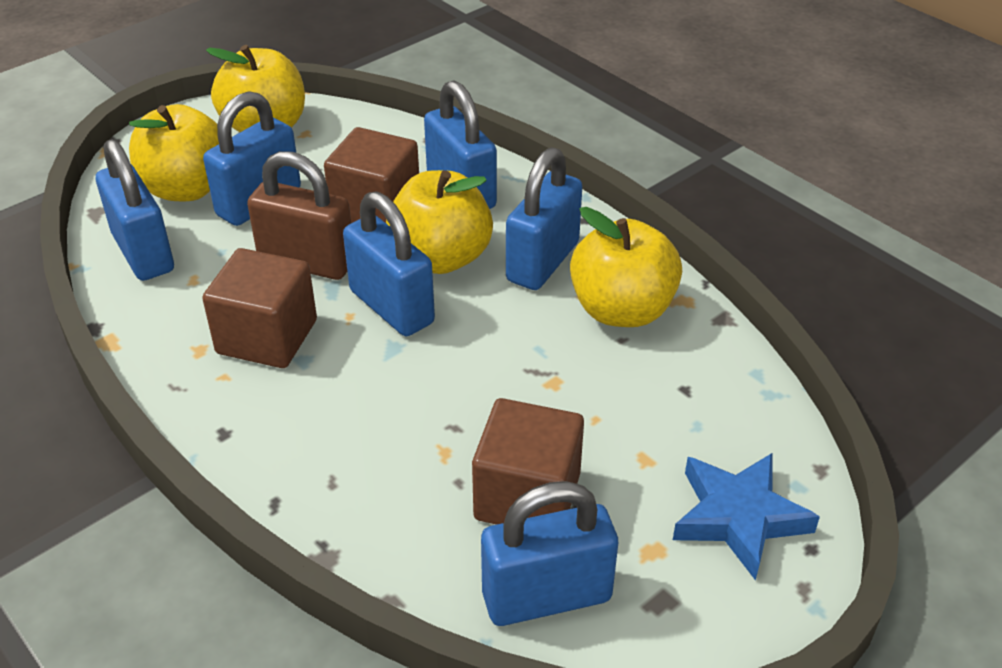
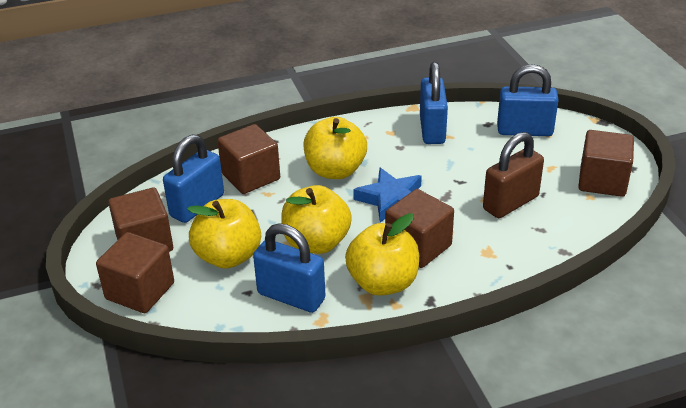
blue padlock: [96,139,174,281] [203,91,301,226] [343,191,435,336] [424,81,497,209] [481,481,618,626] [506,147,582,290] = 6 -> [163,135,224,223] [253,223,326,313] [420,62,448,144] [497,64,558,136] = 4
brown cube: [202,248,317,368] [324,127,419,223] [472,398,584,525] = 3 -> [96,232,174,313] [108,188,173,252] [217,124,280,194] [385,189,454,268] [578,130,634,197] = 5

